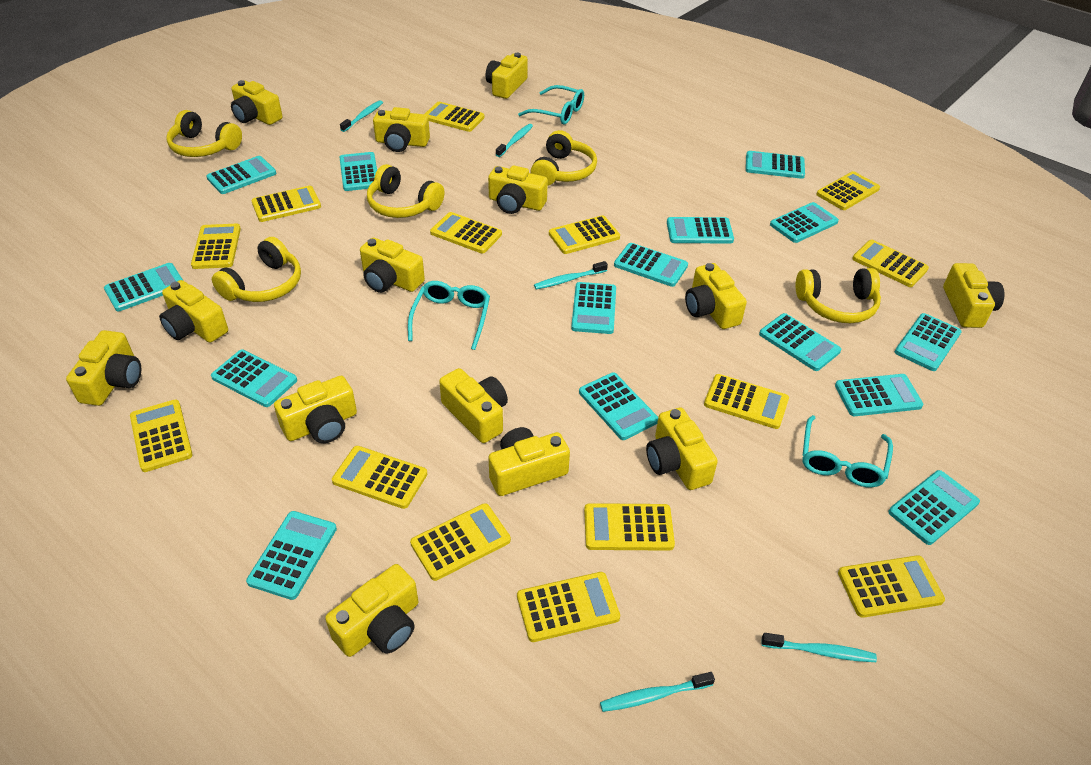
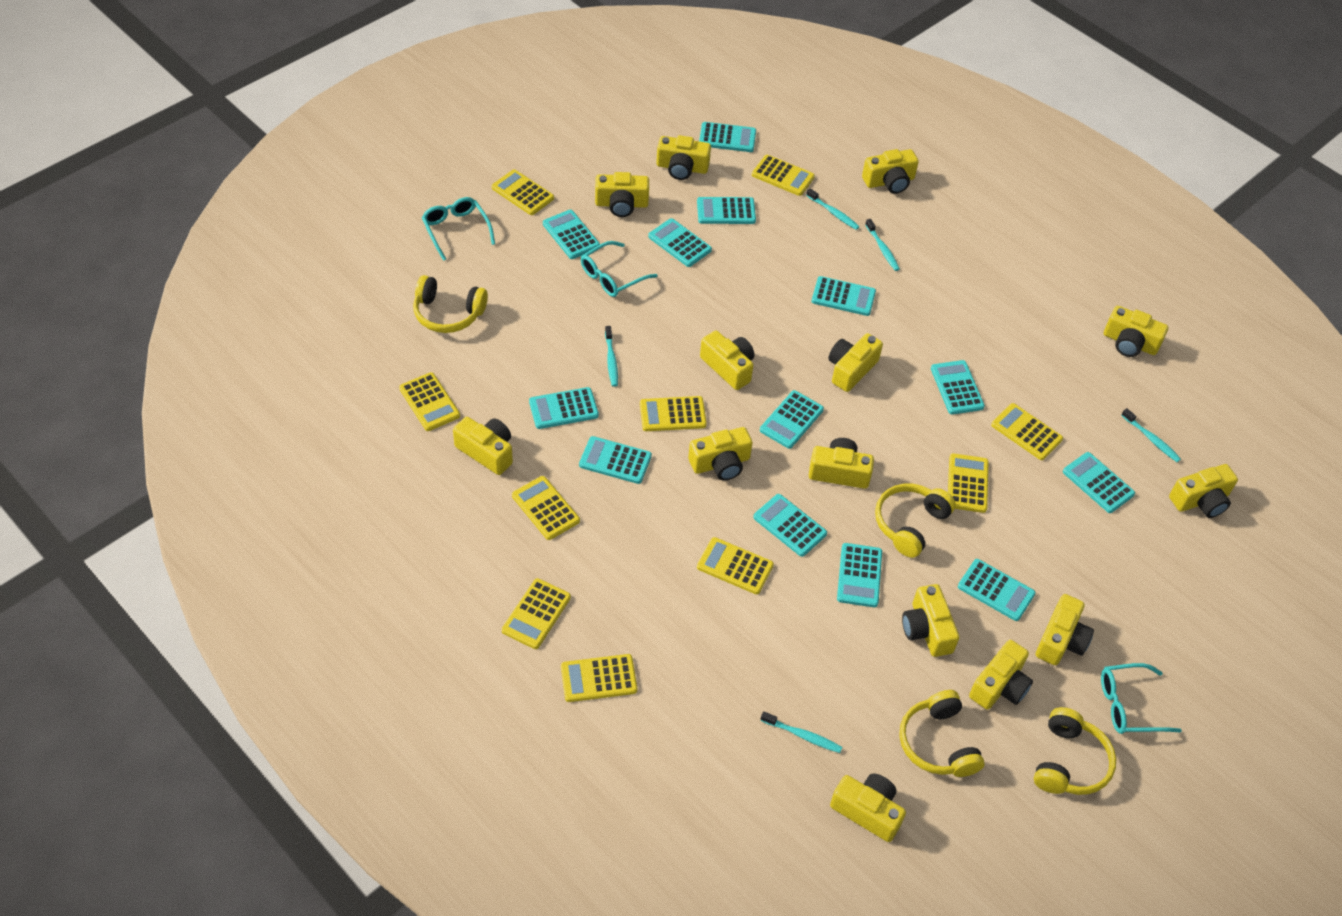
turquoise calculator: [104,263,183,311] [206,156,276,194] [211,350,297,407] [246,511,337,600] [339,152,377,191] [571,282,616,334] [579,373,658,440] [614,243,688,287] [667,217,734,243] [746,151,805,179] [759,313,841,371] [770,202,839,243] [835,374,923,416] [888,470,980,545] [895,313,962,371] = 15 -> [529,387,599,429] [543,210,600,259] [579,436,652,484] [648,218,712,267] [697,197,756,224] [699,122,756,152] [753,494,827,557] [760,390,824,449] [811,276,876,316] [837,543,882,607] [931,360,985,414] [958,559,1036,621] [1063,452,1135,513] = 13
yellow calculator: [130,399,193,472] [191,224,241,269] [251,186,321,222] [332,446,427,509] [410,503,511,581] [425,102,485,132] [430,212,502,253] [517,572,620,642] [549,215,620,254] [584,503,675,551] [704,374,789,429] [816,171,880,210] [838,555,945,618] [852,240,929,287] = 14 -> [399,372,460,431] [492,169,554,215] [502,578,571,649] [512,476,580,540] [561,654,637,702] [640,396,707,431] [697,537,774,594] [752,155,815,196] [948,453,988,513] [991,403,1063,460] = 10
yellow headphones: [166,110,242,157] [212,237,301,302] [367,164,445,218] [531,130,597,186] [795,268,881,323] = 5 -> [413,275,488,333] [875,483,956,558] [899,690,985,777] [1034,707,1116,795] = 4

